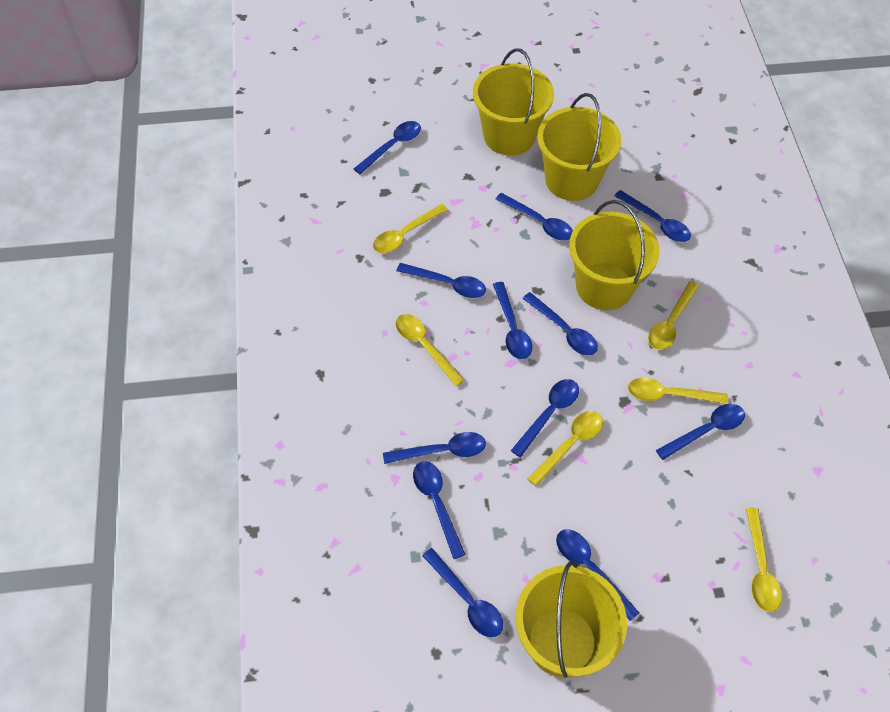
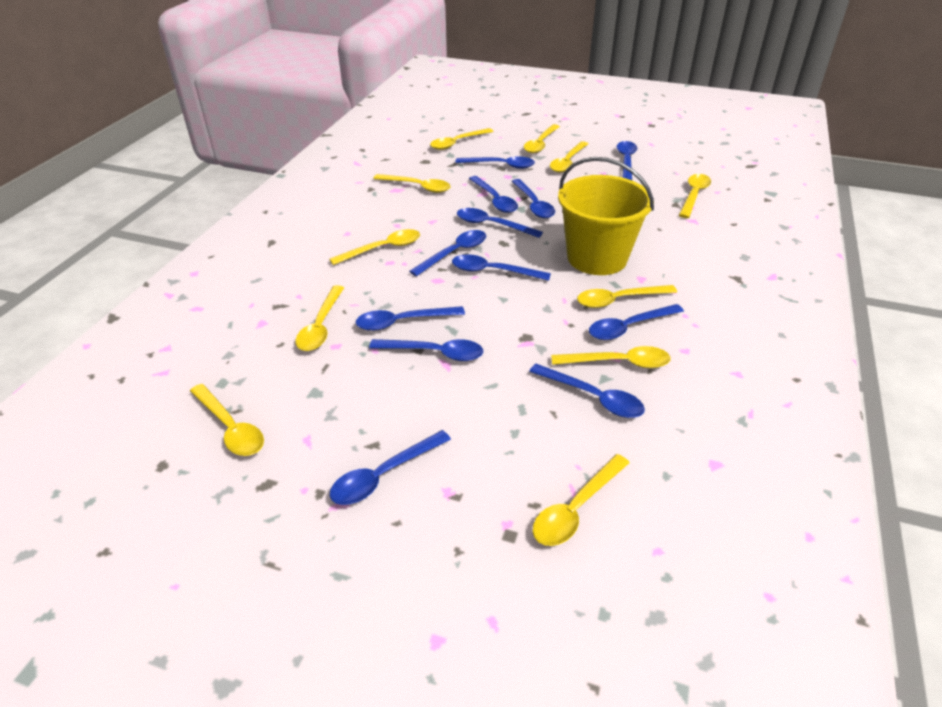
yellow bucket: [473,48,554,156] [515,561,627,678] [537,93,621,201] [569,200,660,310] = 4 -> [558,157,654,275] = 1
yellow spoon: [373,204,448,253] [396,314,465,386] [527,411,603,487] [628,378,728,404] [648,281,699,350] [746,508,782,612] = 6 -> [190,384,264,456] [295,285,344,351] [329,229,420,265] [373,174,451,193] [430,128,494,150] [524,124,560,153] [533,454,630,546] [550,141,588,173] [551,346,670,368] [577,285,677,308] [679,174,711,218] = 11

